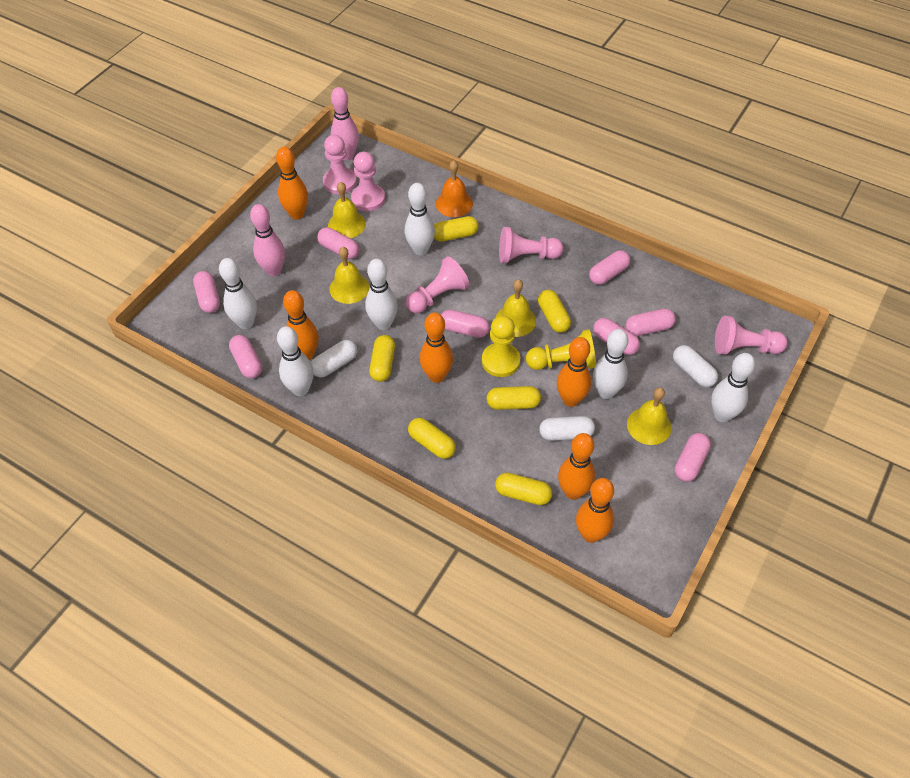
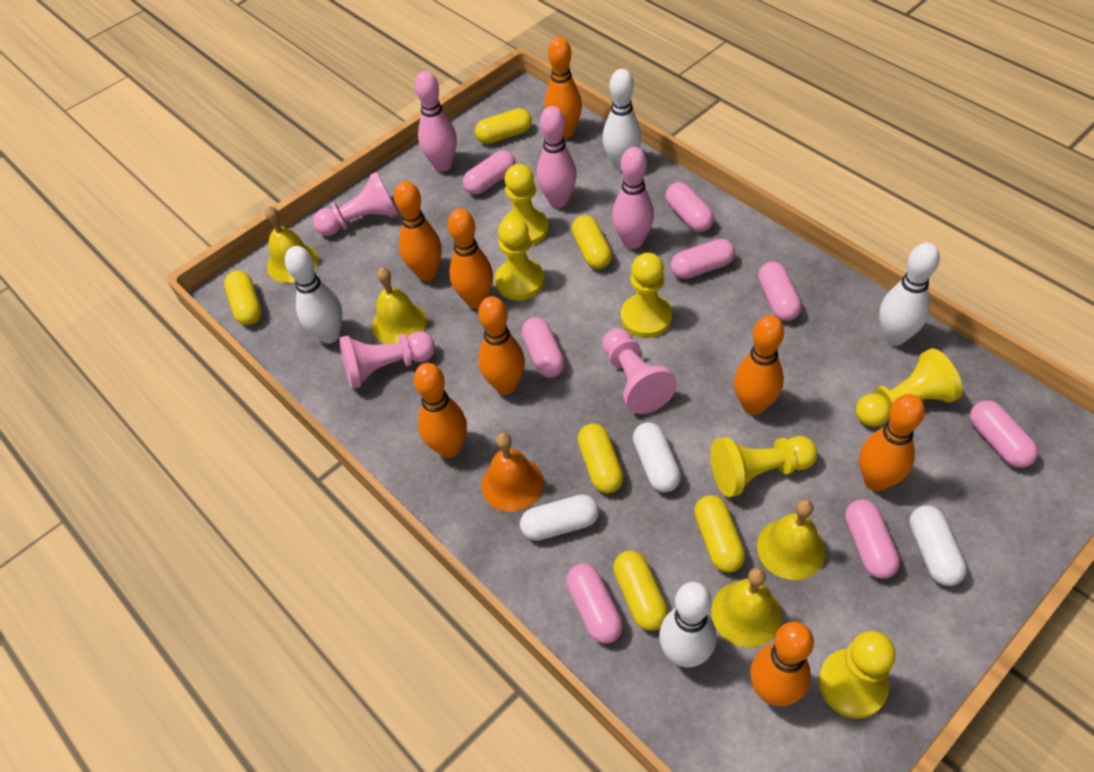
orange bowling pin: [276,147,308,220] [283,290,319,360] [420,312,453,383] [557,337,591,407] [558,433,595,500] [576,478,614,543] = 6 -> [394,181,442,281] [414,363,467,458] [448,208,493,308] [478,296,525,395] [544,37,582,139] [734,315,784,415] [750,621,814,706] [859,394,925,491] = 8
pink bowling pin: [250,204,285,276] [331,87,359,160] = 2 -> [415,71,457,172] [537,106,577,208] [612,147,654,249] = 3
pink pawn: [323,135,357,194] [351,152,385,211] [406,256,470,313] [499,227,564,263] [715,316,788,355] = 5 -> [313,172,398,236] [339,331,435,389] [602,328,677,414] = 3
white bowling pin: [219,258,257,329] [277,326,314,396] [365,259,398,330] [405,183,435,255] [593,329,629,399] [711,353,755,422] = 6 -> [285,246,342,344] [602,69,642,171] [659,582,717,667] [879,243,940,346] = 4
yellow pawn: [482,315,520,377] [526,329,596,370] = 2 -> [495,216,544,300] [502,164,549,246] [621,253,672,338] [711,436,817,497] [819,631,896,719] [856,348,963,427] = 6

